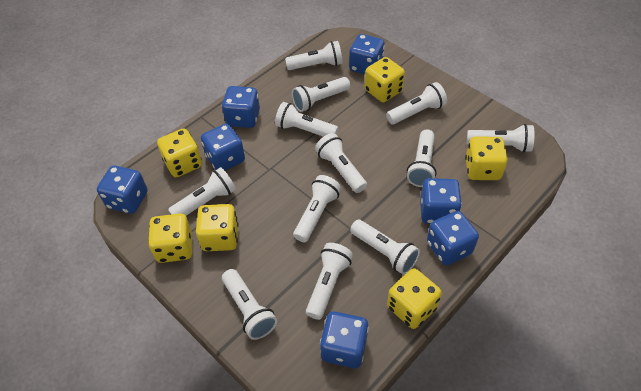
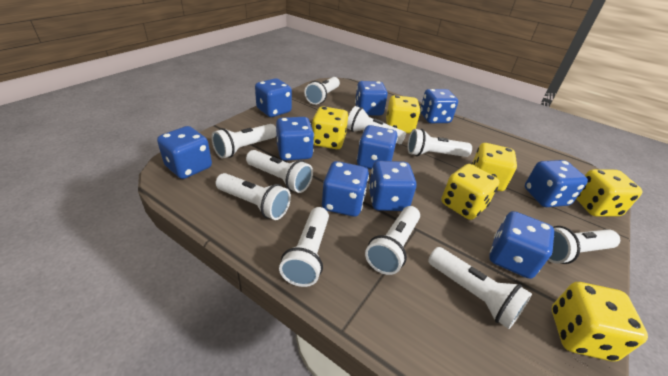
blue dice: [97,166,148,214] [201,124,245,170] [222,86,260,128] [320,311,369,368] [349,34,385,74] [420,178,462,224] [427,211,479,266] = 7 -> [157,126,212,179] [255,78,292,117] [276,117,314,161] [322,161,369,217] [355,81,388,116] [357,125,398,169] [368,161,417,211] [420,89,458,123] [489,211,554,279] [525,160,588,207] = 10
white flashlight: [168,167,236,216] [222,269,277,340] [275,102,338,137] [285,41,343,70] [292,77,350,112] [293,175,341,242] [306,243,353,320] [315,133,367,193] [350,220,420,275] [386,82,447,124] [407,129,437,187] [467,124,535,153] = 12 -> [211,124,277,159] [216,173,291,220] [246,150,313,193] [279,207,329,287] [304,77,340,105] [347,106,406,144] [365,206,420,275] [407,129,472,157] [428,247,532,329] [548,226,620,264] = 10

